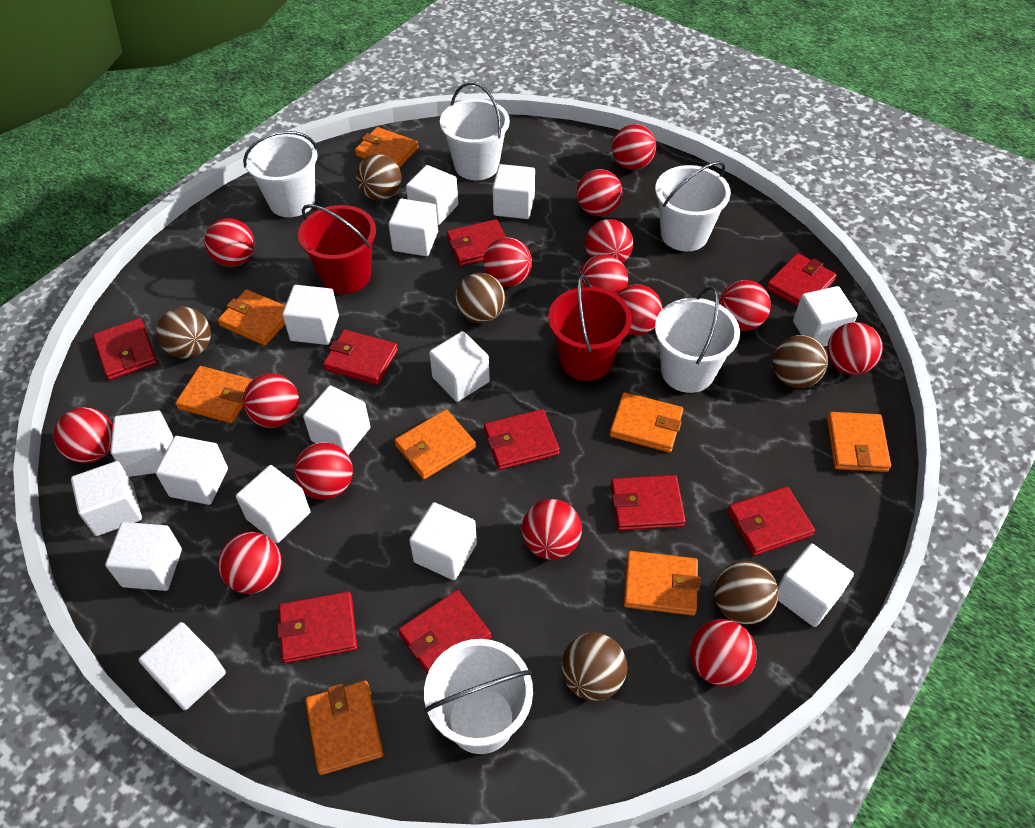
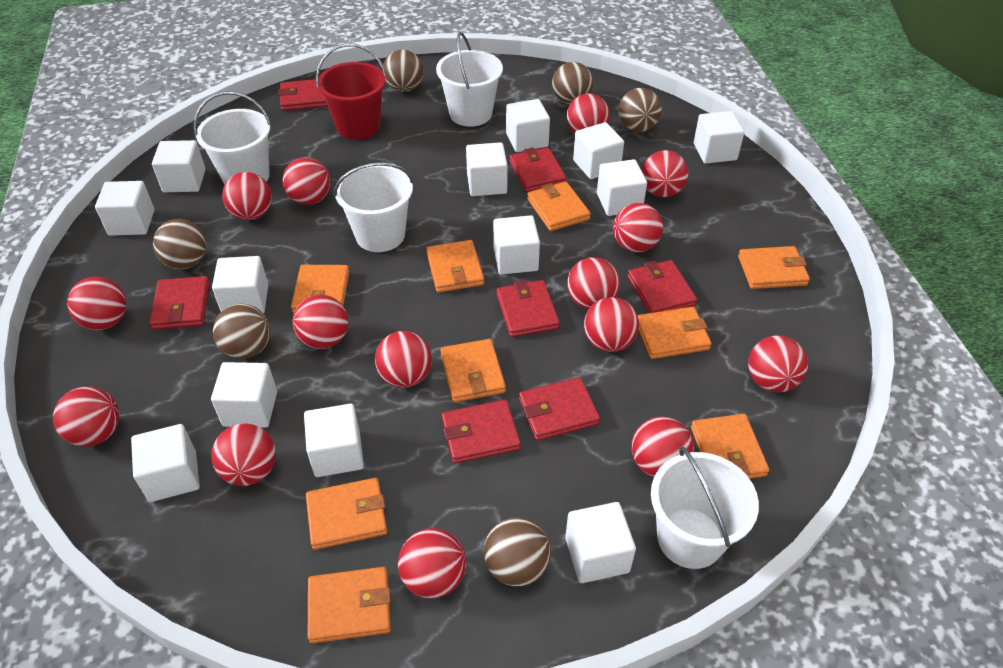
orange wallet: [175,366,253,423] [218,289,285,346] [305,681,384,775] [355,127,419,168] [394,409,476,479] [610,392,683,453] [624,551,700,616] [827,412,891,472] = 8 -> [291,265,350,313] [306,478,387,550] [308,567,391,644] [426,240,484,293] [441,339,506,402] [527,181,591,231] [638,307,711,359] [691,414,769,479] [738,246,810,289] = 9
red bucket: [298,204,376,294] [548,274,632,381] = 2 -> [316,44,386,140] = 1
red wallet: [93,318,157,380] [277,592,357,663] [323,329,398,385] [398,590,491,674] [446,219,506,266] [484,409,560,470] [611,475,686,531] [728,486,815,556] [766,253,836,307] = 9 -> [149,276,210,330] [278,79,328,111] [442,400,521,463] [497,280,560,337] [509,147,567,192] [519,377,600,441] [628,260,697,313] = 7
white bucket: [243,131,318,217] [424,639,533,754] [440,82,510,180] [655,161,731,251] [655,286,740,393] = 5 -> [194,92,272,184] [334,162,414,252] [436,32,503,127] [651,446,759,569] = 4
white cube: [71,461,142,536] [105,522,182,591] [110,410,173,477] [139,622,226,710] [156,436,228,505] [236,465,310,543] [282,285,339,345] [303,386,371,455] [388,199,438,256] [406,165,458,225] [409,502,477,580] [429,331,490,402] [493,164,535,219] [778,544,854,627] [793,286,858,347] = 15 -> [95,181,154,236] [131,424,200,502] [152,140,206,192] [211,362,277,428] [212,256,268,313] [304,404,364,477] [466,142,508,196] [493,215,540,275] [506,99,550,152] [565,502,636,583] [573,122,624,179] [597,159,647,216] [694,111,745,164] = 13

